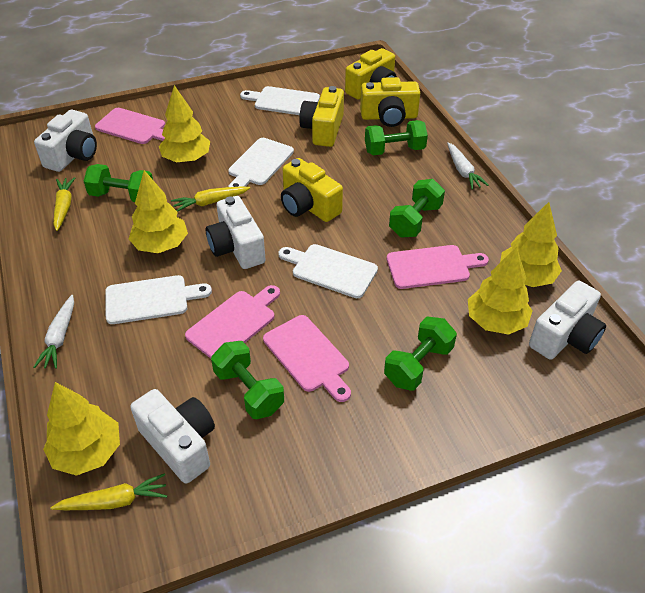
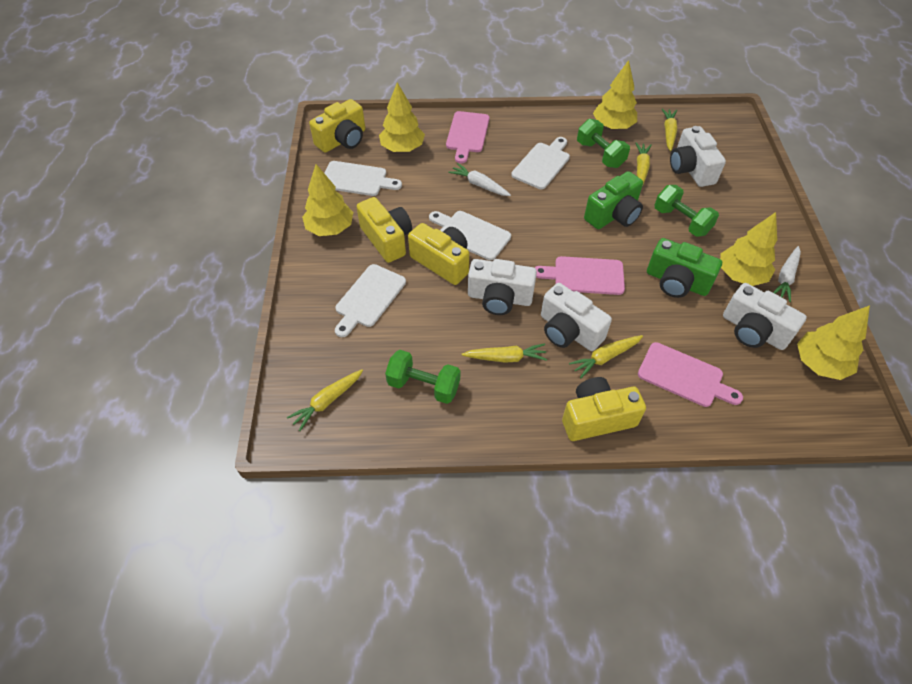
green camera: none = 0 -> [584,171,643,229] [647,238,722,298] = 2
green dumbbell: [84,164,153,202] [211,341,284,419] [365,120,428,155] [384,317,457,391] [389,179,445,237] = 5 -> [385,350,460,404] [577,119,630,168] [654,185,719,237] = 3
pink cutting board: [95,108,165,144] [185,285,280,358] [263,315,351,402] [387,245,489,289] = 4 -> [446,111,489,163] [535,256,625,295] [638,342,743,407] = 3
yellow carrot: [50,473,167,510] [53,177,75,231] [171,187,250,212] = 3 -> [287,369,363,431] [462,344,547,363] [569,335,643,378] [636,143,652,184] [662,108,677,151] = 5

